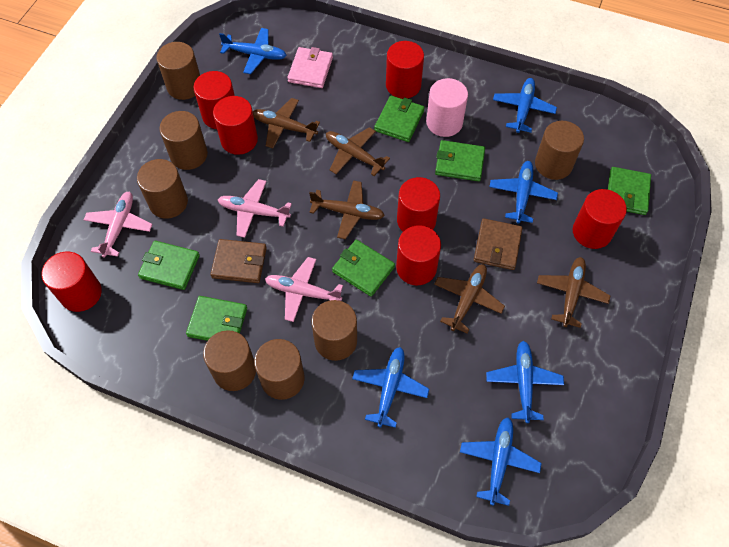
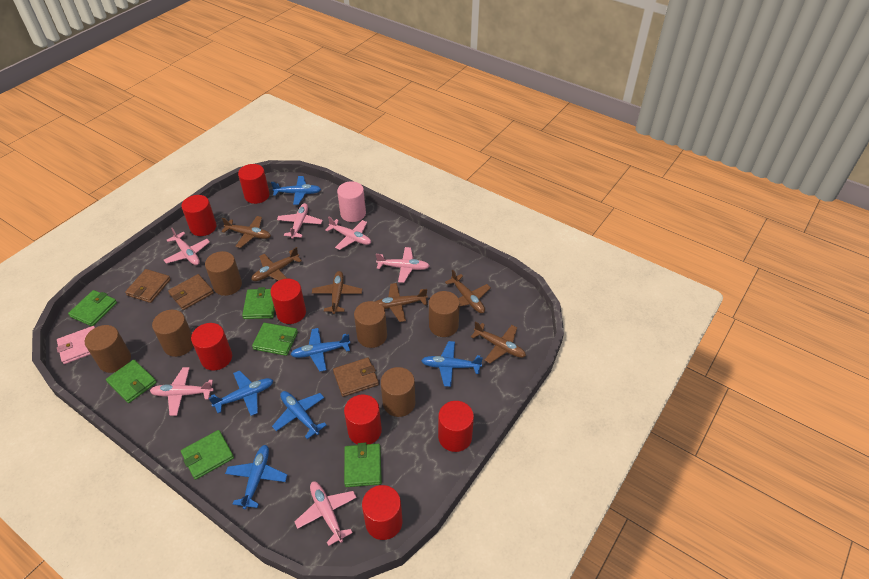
brown cylinder: [137,159,188,219] [157,42,200,100] [159,111,208,170] [203,330,256,391] [254,339,305,400] [311,300,357,361] [535,121,584,180] = 7 -> [85,325,131,373] [152,310,193,357] [205,251,242,296] [354,301,387,348] [381,367,415,417] [429,291,460,337] = 6
brown plane: [253,98,320,148] [309,180,385,239] [326,127,390,176] [434,264,505,334] [537,257,610,328] = 5 -> [221,216,271,248] [251,247,302,281] [312,271,362,314] [375,283,428,322] [445,269,491,313] [471,321,526,363] = 6
brown wallet: [210,239,267,283] [474,218,523,270] = 2 -> [125,269,171,303] [168,274,214,310] [333,358,379,397] = 3
pink plane: [84,192,153,258] [218,179,292,238] [265,257,343,322] = 3 -> [150,367,214,416] [164,228,210,265] [277,203,323,239] [294,482,357,546] [325,216,371,250] [376,247,429,283] = 6

